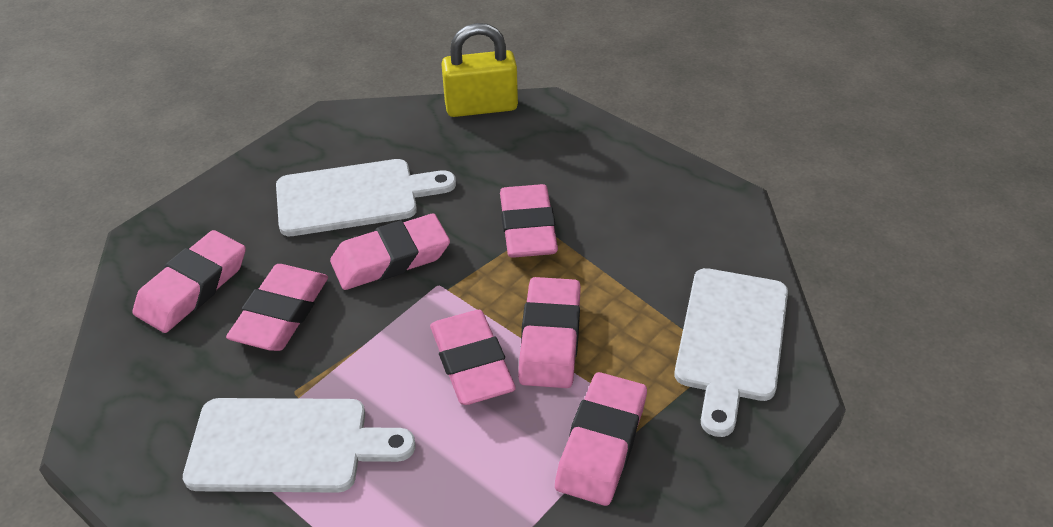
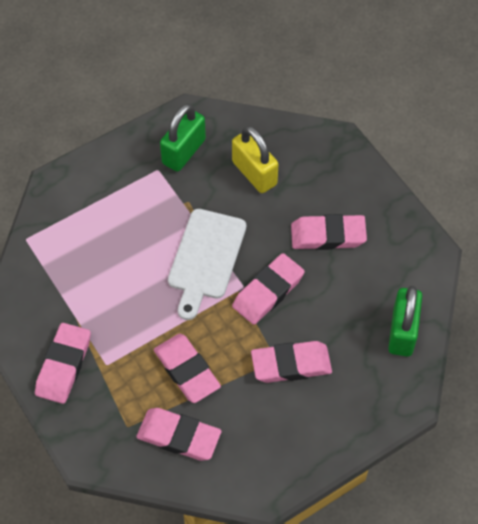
green padlock: none = 0 -> [160,104,206,172] [388,286,422,357] = 2
pink eraser: [133,230,246,333] [226,264,328,351] [330,213,450,290] [430,310,516,405] [500,184,558,258] [518,277,581,388] [555,372,647,506] = 7 -> [35,323,91,404] [136,408,221,461] [154,334,221,403] [232,253,305,325] [251,341,332,383] [291,214,367,250] = 6
white cutting board: [183,398,416,493] [276,159,456,236] [674,268,788,437] = 3 -> [168,209,246,320] = 1

